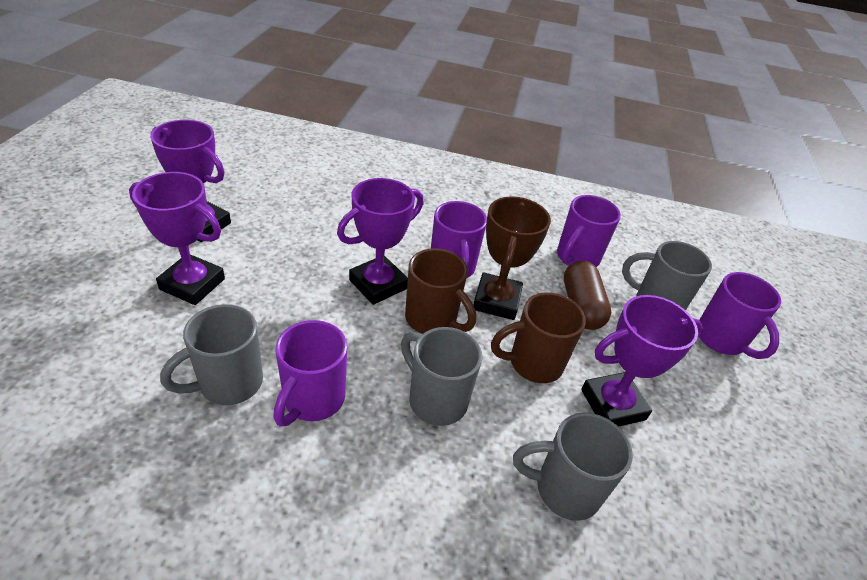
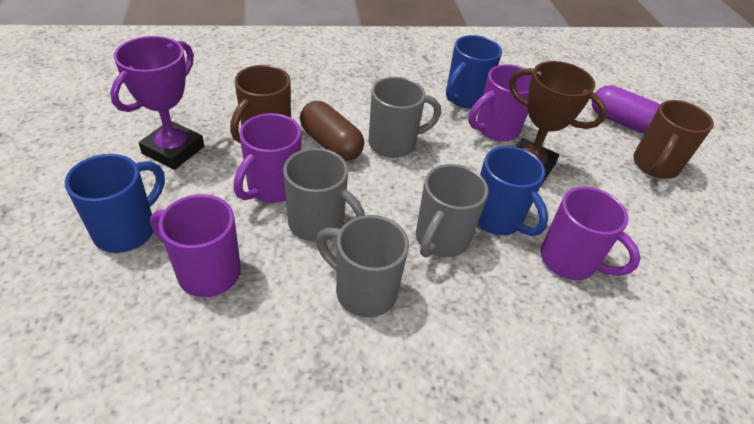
blue mug: none = 0 -> [65,154,165,253] [446,35,502,109] [477,146,548,236] = 3
purple capsule: none = 0 -> [592,85,660,134] = 1
purple trophy: [129,172,225,305] [150,120,231,242] [337,178,424,305] [581,295,702,427] = 4 -> [110,36,204,170] = 1

